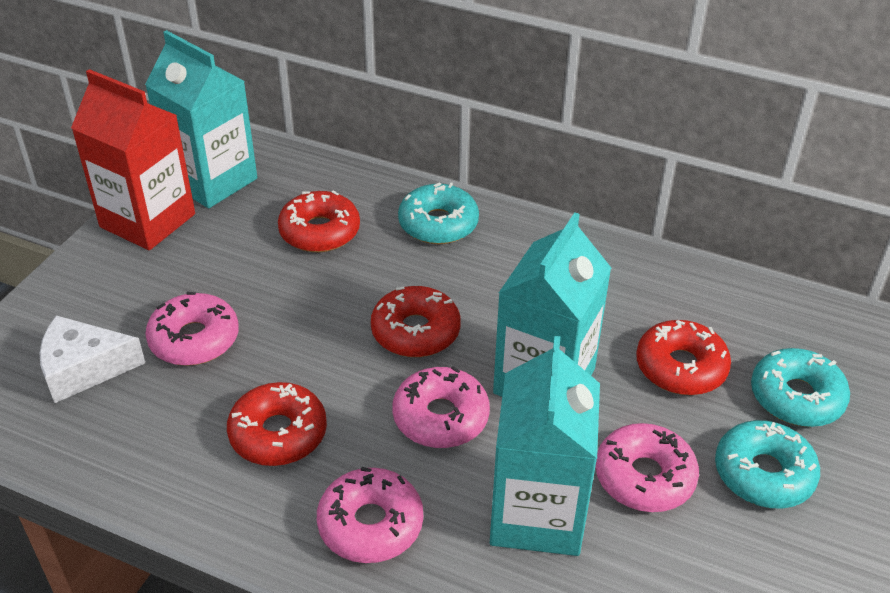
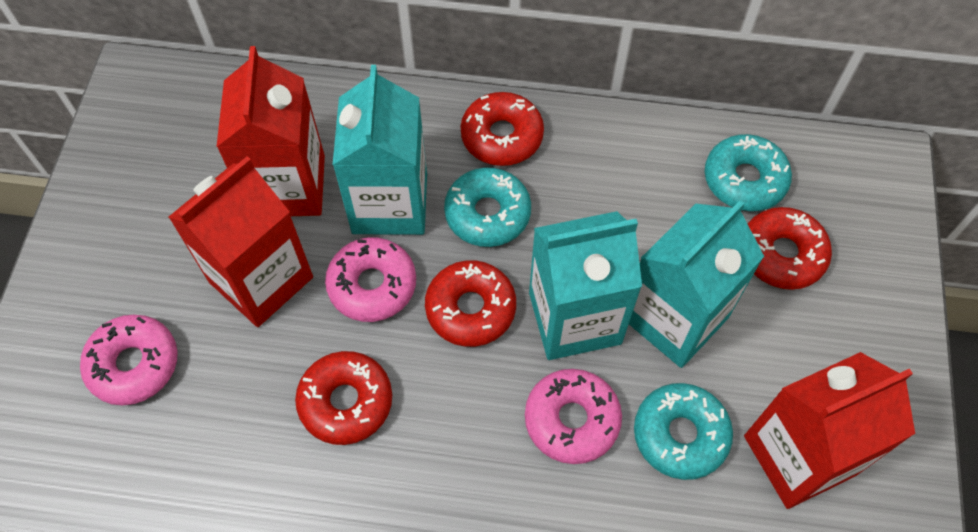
pink donut: [145,292,239,366] [317,467,423,563] [392,366,490,448] [595,423,699,512] = 4 -> [80,315,178,406] [325,237,416,322] [525,369,622,464] = 3
red carton: [71,69,195,250] = 1 -> [168,156,313,327] [216,46,325,216] [744,352,915,509] = 3
white cheese: [39,315,145,403] = 1 -> none = 0

